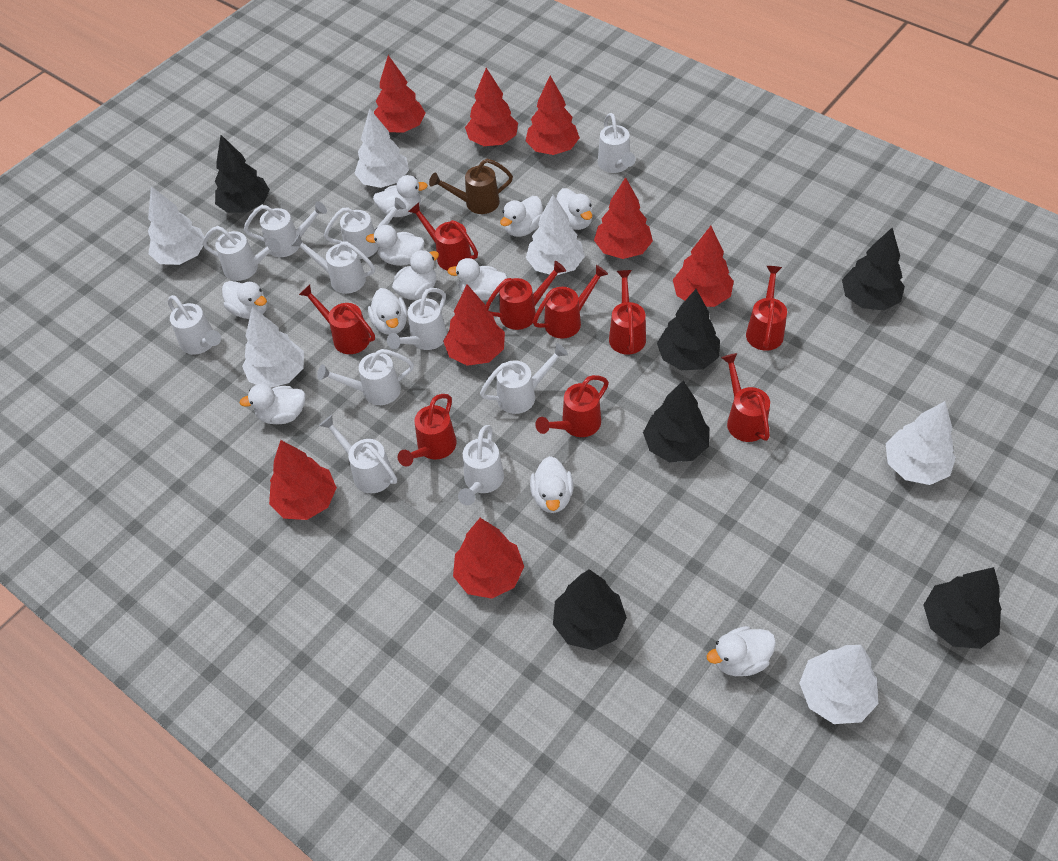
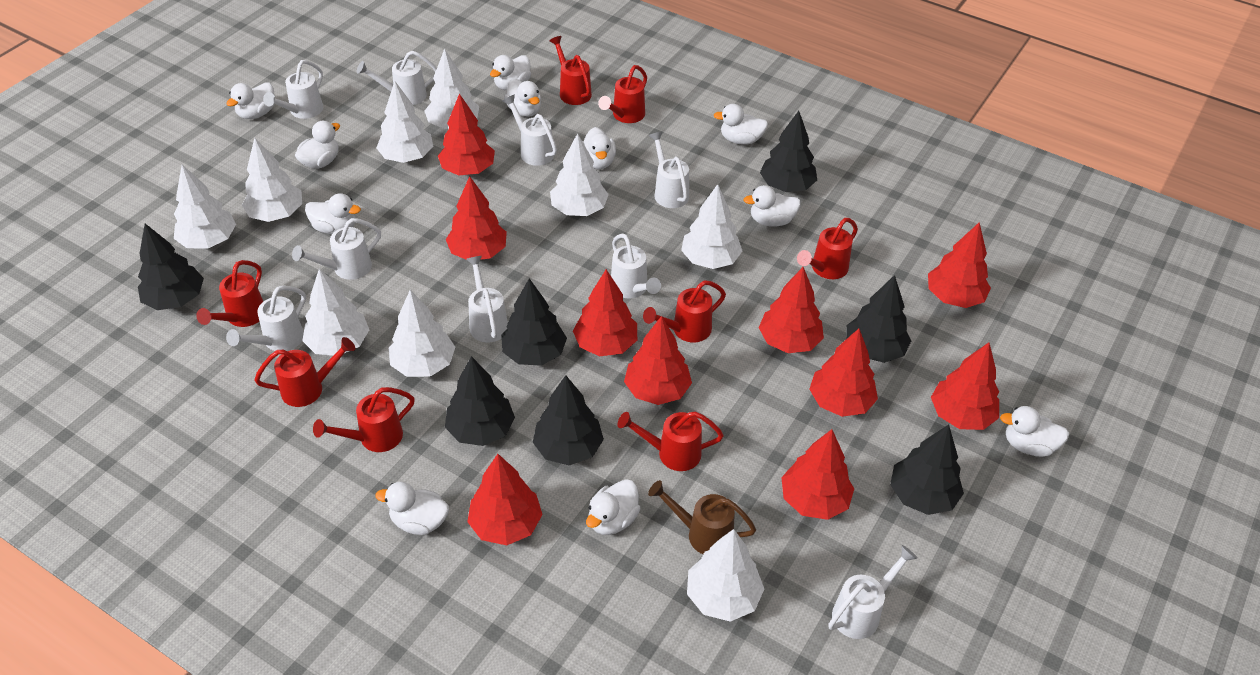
black tree: [215,135,270,213] [553,569,627,650] [643,380,709,462] [657,289,720,370] [842,228,905,310] [924,567,1001,649] = 6 -> [138,224,204,310] [445,356,515,446] [501,278,567,366] [533,375,604,465] [760,111,817,192] [846,275,911,363] [890,424,964,515] = 7
red tree: [269,440,337,520] [374,55,426,133] [443,285,505,366] [453,518,524,599] [465,68,518,146] [525,76,580,155] [594,177,653,259] [673,226,734,307] = 8 -> [438,93,495,175] [446,176,507,260] [467,454,543,545] [573,269,637,356] [624,316,692,405] [759,267,824,353] [781,429,854,520] [809,329,878,417] [928,222,991,308] [931,342,999,430] = 10
red watering can: [299,285,375,354] [398,394,457,466] [408,203,478,270] [486,261,566,330] [533,265,608,339] [535,375,609,437] [609,270,646,355] [721,353,770,442] [746,266,787,351] = 9 -> [196,260,263,327] [255,337,355,407] [313,387,415,452] [549,36,592,105] [598,65,647,123] [618,412,724,471] [643,280,726,342] [797,218,858,279] = 8
white tree: [148,186,204,265] [242,307,304,388] [354,108,409,188] [526,195,585,276] [799,645,878,724] [886,401,956,485] = 6 -> [174,165,236,248] [242,138,302,222] [303,269,369,356] [376,81,433,163] [389,290,455,377] [425,48,479,129] [550,133,609,216] [681,184,742,269] [687,529,764,622] = 9
white watering can: [168,295,221,354] [202,226,280,281] [244,201,327,257] [291,234,375,294] [317,349,414,405] [319,415,397,494] [324,198,406,259] [387,288,447,350] [458,425,504,505] [480,343,568,414] [598,113,636,173] = 11 -> [226,285,306,351] [263,60,323,119] [292,218,381,280] [357,51,437,105] [466,256,508,343] [503,95,557,166] [611,233,661,298] [649,132,689,208] [828,545,918,639] = 9

